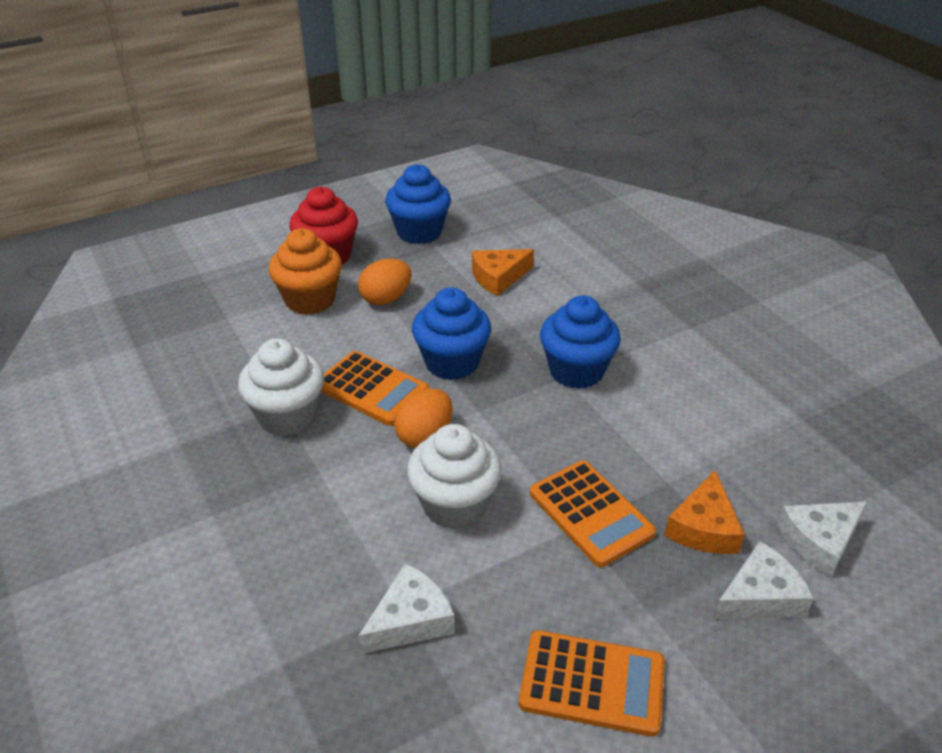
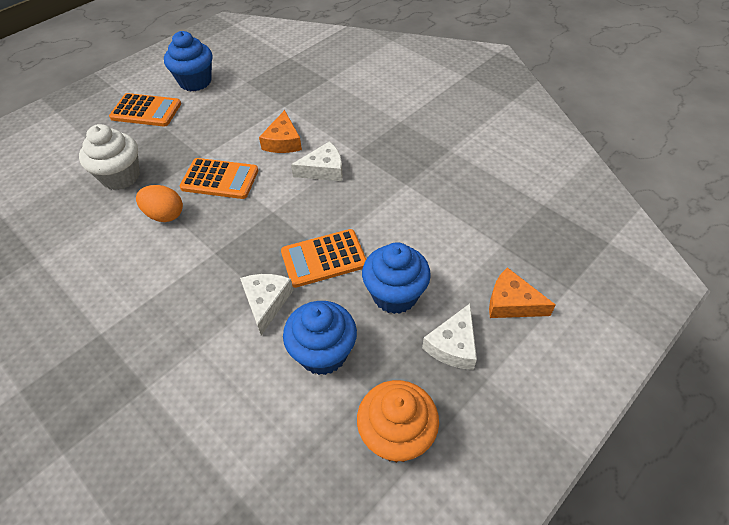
orange egg: [358,258,412,305] [394,389,453,448] = 2 -> [136,185,183,222] = 1
red cupcake: [289,187,358,264] = 1 -> none = 0
white cupcake: [238,338,324,436] [407,424,502,529] = 2 -> [79,124,140,190] = 1

